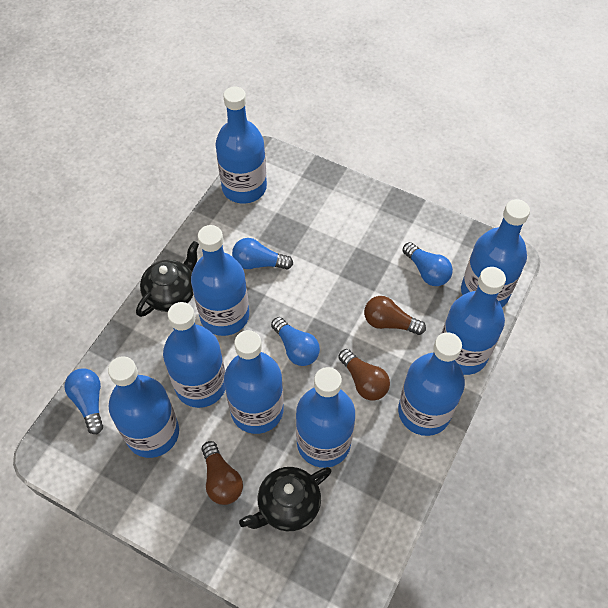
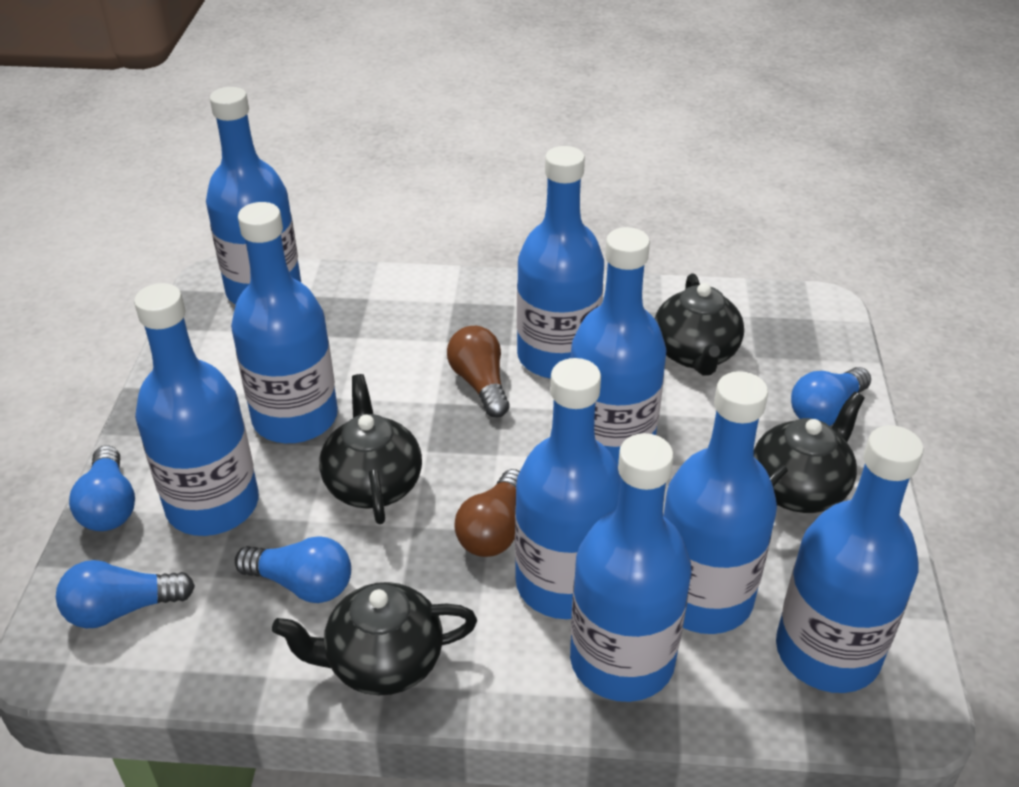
black teapot: [136,241,199,317] [239,467,331,531] = 2 -> [272,582,477,695] [319,374,422,524] [655,273,744,376] [754,392,864,513] = 4
brown light bulb: [202,441,243,505] [338,349,390,401] [364,296,426,335] = 3 -> [447,326,509,417] [454,469,520,557] = 2

